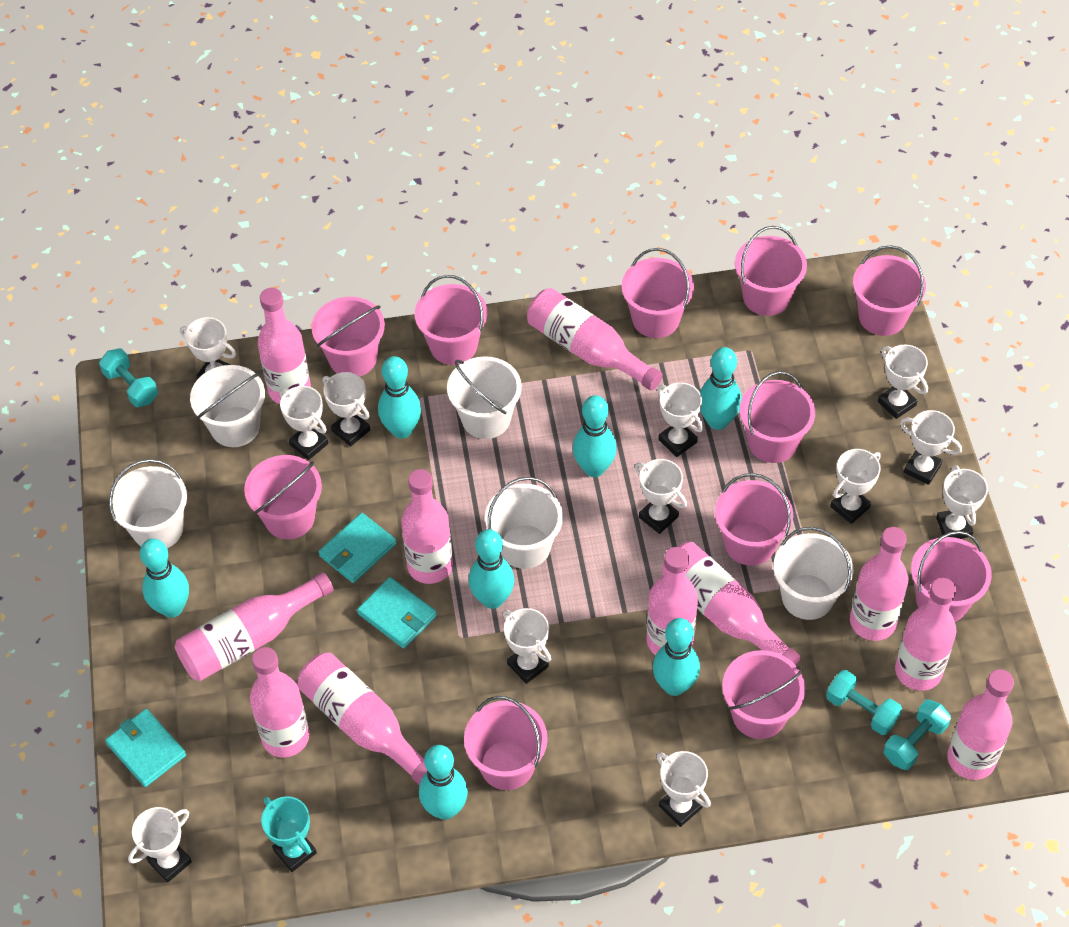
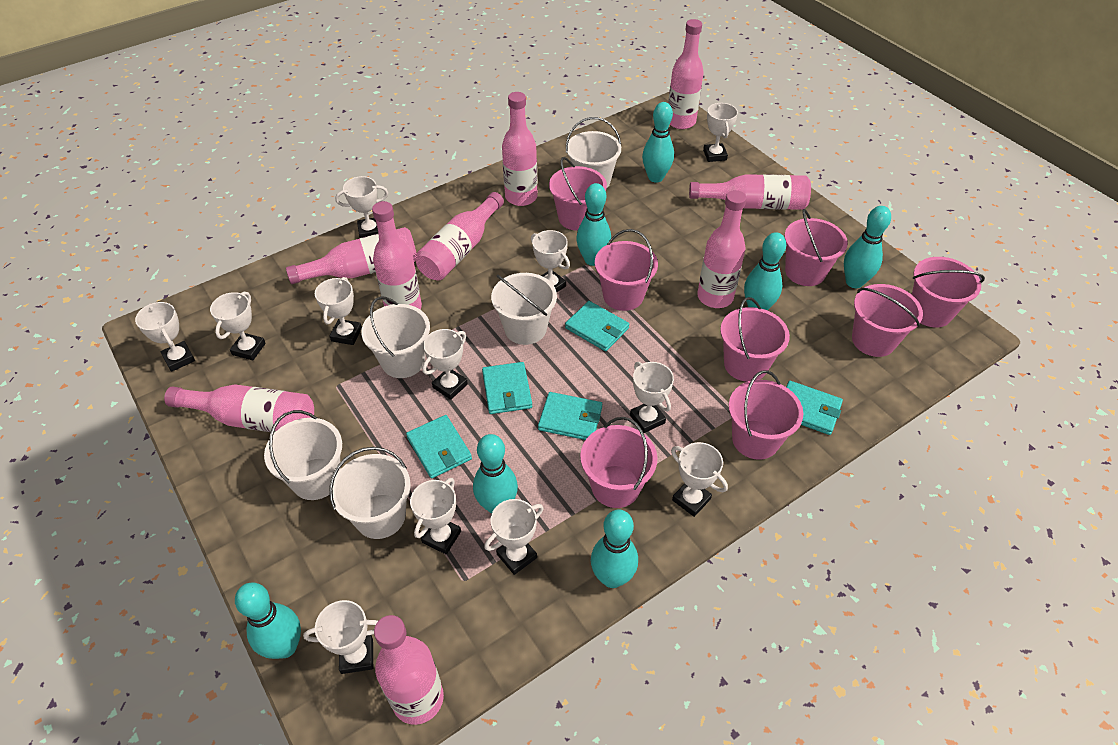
pink bottle: [175,572,334,681] [250,647,310,757] [258,288,311,404] [297,652,428,785] [401,469,453,584] [527,288,663,391] [646,547,698,655] [662,542,801,665] [850,527,908,641] [895,578,956,691] [947,669,1014,780] = 11 -> [164,385,314,433] [286,227,416,284] [372,201,422,309] [374,615,444,725] [415,192,504,280] [502,92,538,206] [668,19,704,129] [689,174,811,210] [697,190,747,308] = 9
pink bucket: [244,455,322,539] [311,297,385,377] [415,275,487,365] [464,696,548,790] [621,248,694,338] [715,473,793,565] [722,650,805,739] [735,226,807,316] [739,371,815,463] [853,245,926,336] [911,531,992,622] = 11 -> [549,157,607,231] [580,417,657,508] [595,229,658,311] [720,297,790,382] [729,370,803,460] [784,209,848,286] [852,284,923,357] [912,257,985,327] = 8
turquoise dumbbell: [99,348,158,407] [826,670,902,735] [883,699,951,770] = 3 -> none = 0
turquoise trophy: [261,796,317,872] = 1 -> none = 0
turquoise wallet: [105,709,186,787] [319,513,396,583] [357,577,437,649] = 3 -> [406,415,472,479] [482,362,532,414] [538,392,603,440] [565,301,629,351] [786,381,843,435] = 5

